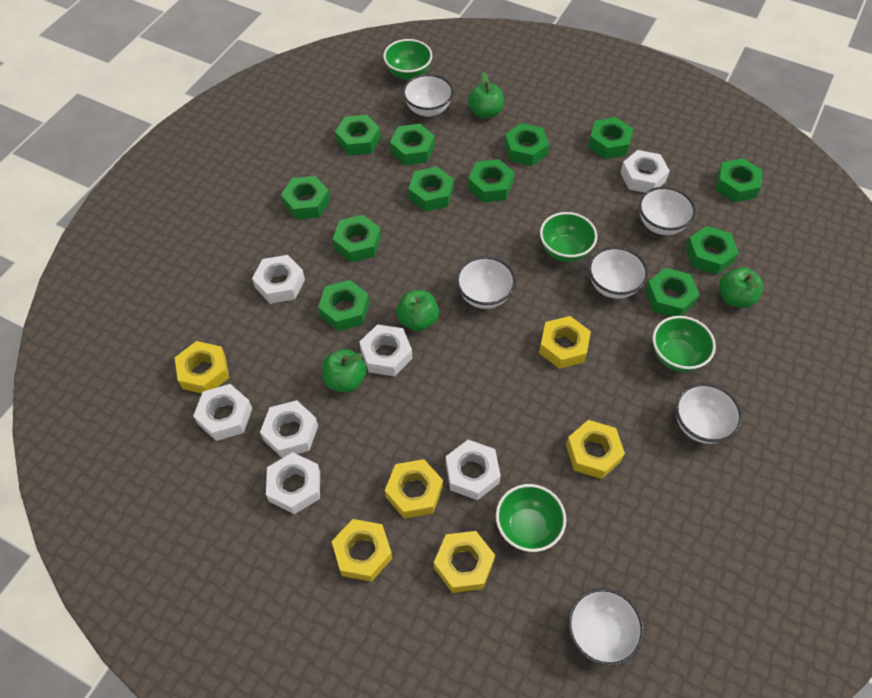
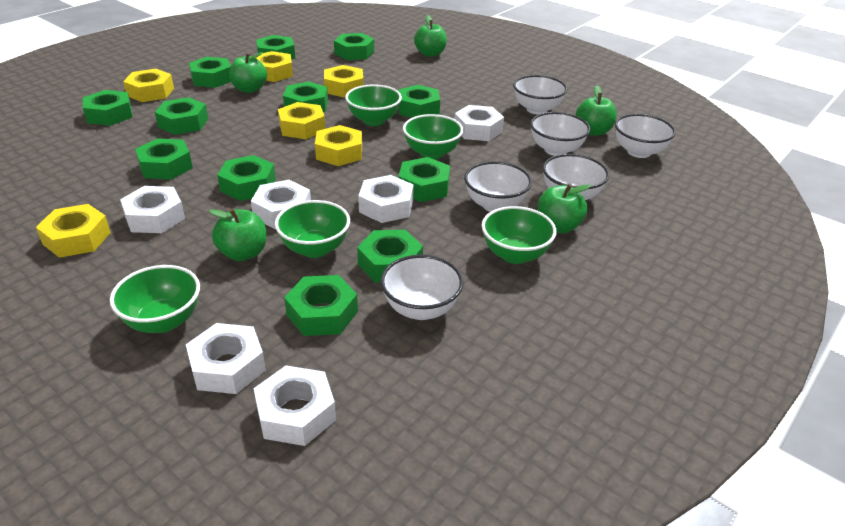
green apple: [322,349,367,392] [396,290,439,331] [468,72,504,119] [719,267,763,308] = 4 -> [209,208,266,261] [229,52,267,93] [414,15,447,57] [538,184,591,234] [576,85,617,136] = 5
green bowl: [383,39,432,80] [496,484,566,552] [540,212,597,262] [653,316,716,372] = 4 -> [110,265,200,333] [275,200,350,258] [345,84,402,126] [403,114,463,159] [482,206,556,264] = 5
white nut: [193,384,252,441] [252,255,305,304] [260,400,318,458] [266,452,320,514] [359,325,412,376] [446,440,501,500] [620,150,670,193] = 7 -> [120,186,185,233] [186,323,266,394] [251,180,311,229] [253,365,336,446] [358,175,414,223] [455,105,504,141] = 6

